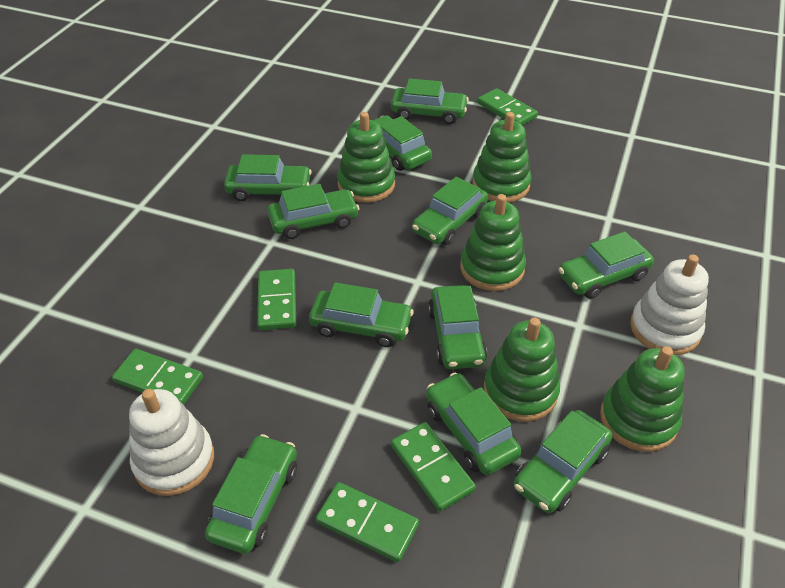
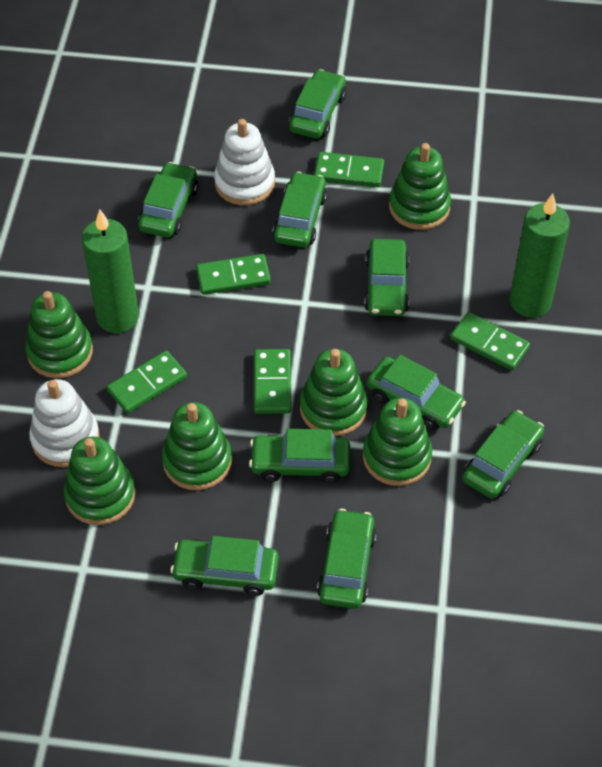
green candle: none = 0 -> [81,210,139,333] [510,193,570,318] = 2
green car: [205,434,297,554] [224,154,312,201] [268,184,359,239] [309,282,414,347] [373,115,432,171] [391,78,469,124] [412,177,488,245] [426,373,522,475] [428,285,487,369] [514,410,613,513] [559,231,654,299] = 11 -> [138,162,198,238] [170,536,279,596] [249,429,350,483] [272,171,327,248] [289,69,346,139] [317,509,377,609] [364,239,409,316] [367,355,466,430] [462,410,544,499] = 9
green stacking toy: [337,112,395,203] [460,194,526,291] [472,112,531,202] [484,318,560,422] [600,346,685,452] = 5 -> [25,291,93,378] [64,437,135,525] [162,402,232,490] [300,349,367,436] [363,398,432,486] [389,143,451,230] = 6

